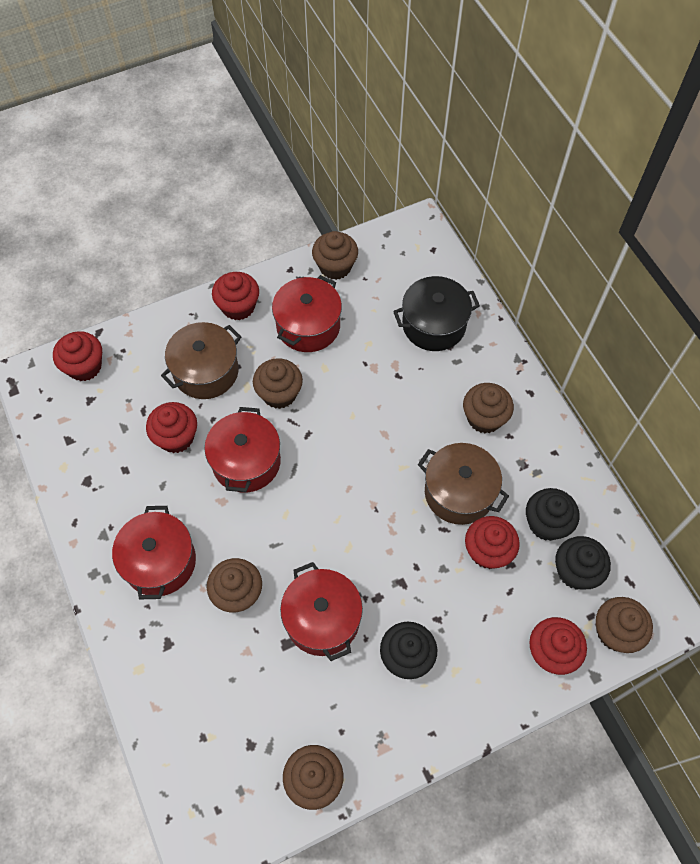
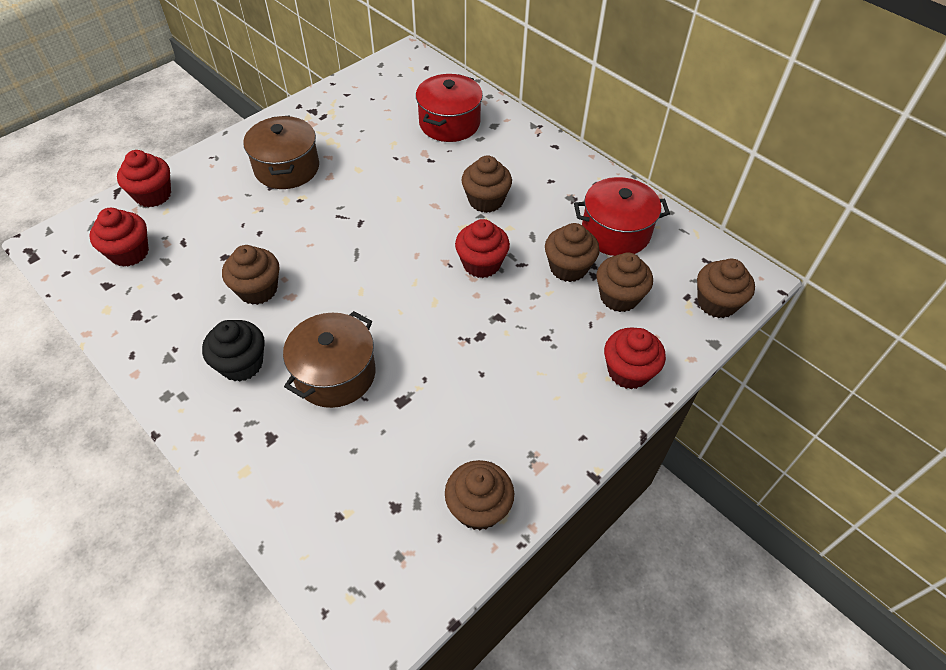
black cupcake: [380,622,437,679] [526,488,579,541] [555,536,611,589] = 3 -> [202,320,265,382] = 1
black pot: [393,276,480,351] = 1 -> none = 0
red cupcake: [53,331,102,381] [146,402,197,453] [212,272,259,320] [465,516,520,569] [529,617,587,675] = 5 -> [89,208,149,267] [117,150,171,207] [455,219,510,278] [604,327,666,389] = 4
red pot: [112,506,196,599] [205,407,281,492] [272,275,342,352] [280,562,363,661] = 4 -> [416,74,483,142] [574,177,670,256] = 2

